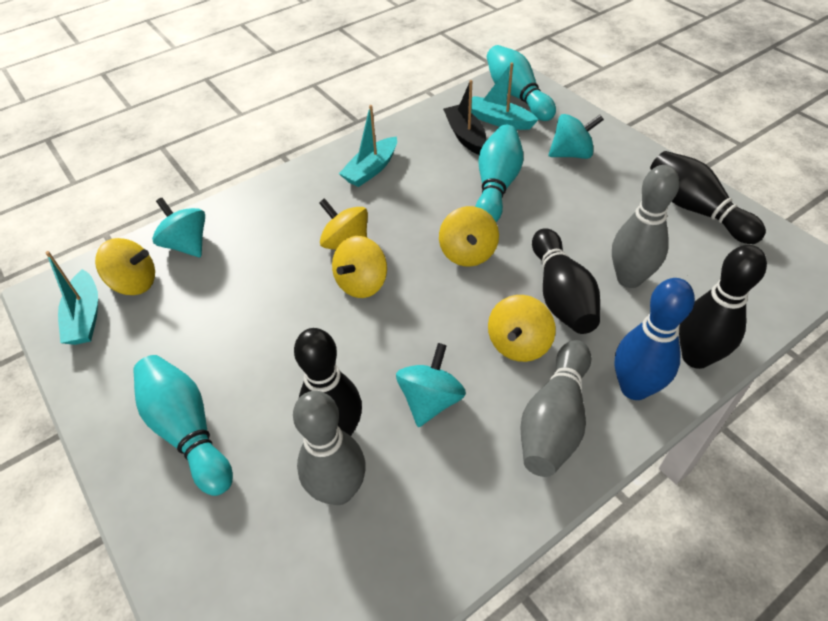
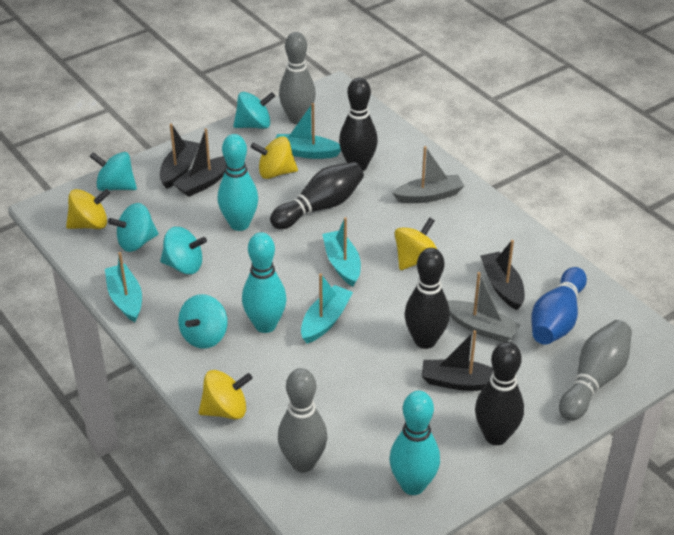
black boat: [443,80,486,155] = 1 -> [160,123,200,189] [173,128,226,197] [421,330,493,391] [480,240,525,310] = 4
grey boat: none = 0 -> [392,146,464,203] [448,272,521,342] = 2
turquoise boat: [45,251,98,345] [339,105,397,187] [471,62,538,130] = 3 -> [105,252,142,322] [275,103,341,159] [301,274,353,344] [322,217,361,287] = 4
turquoise spinning top: [152,198,205,257] [396,343,466,427] [549,114,604,159] = 3 -> [89,152,137,191] [108,203,159,252] [160,227,207,274] [178,294,228,349] [233,92,275,129] = 5
yellow spinning top: [95,238,155,295] [319,198,368,250] [332,236,387,298] [439,206,499,267] [488,295,556,362] = 5 -> [66,189,110,229] [199,370,253,420] [251,137,298,179] [395,217,438,270] = 4

